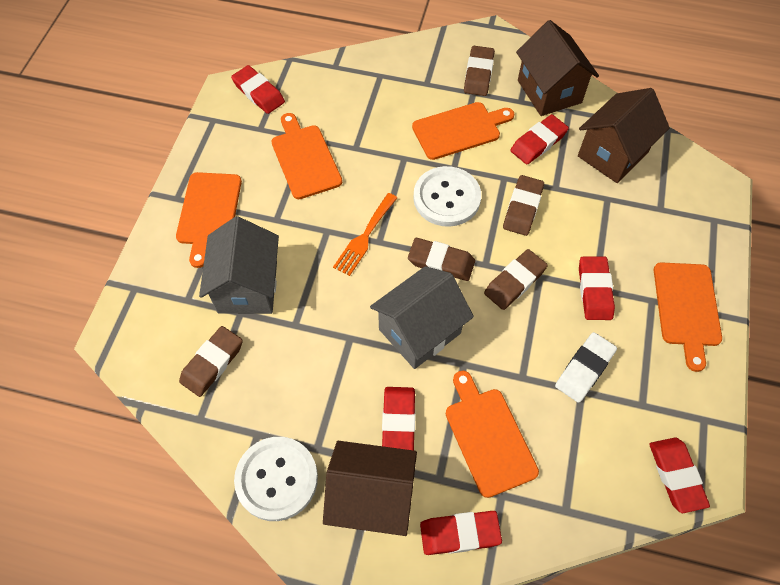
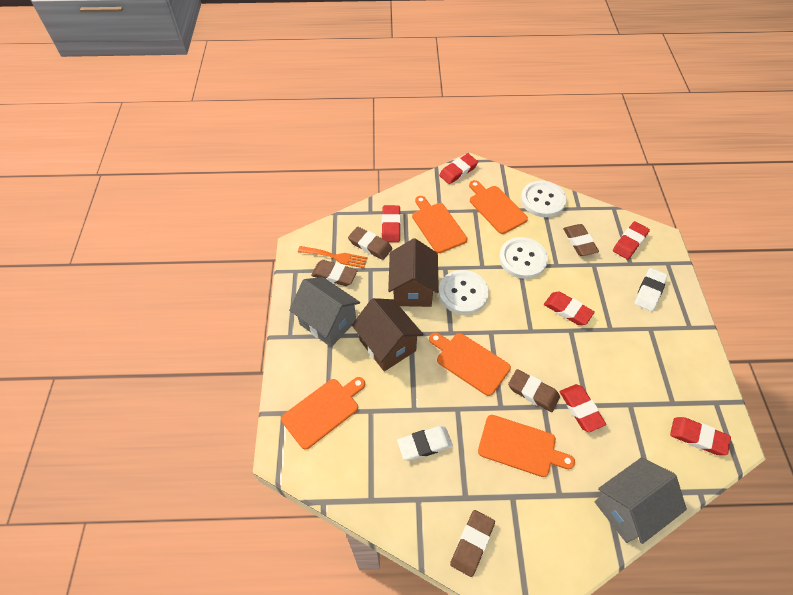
brown house: [323,441,417,536] [516,20,599,116] [578,88,670,183] = 3 -> [352,298,424,371] [388,238,439,307] = 2
white button: [234,437,318,521] [413,166,481,227] = 2 -> [439,270,489,315] [499,237,548,279] [521,181,566,217] = 3
white eraser: [555,332,617,403] = 1 -> [397,426,453,461] [635,268,668,311] = 2

